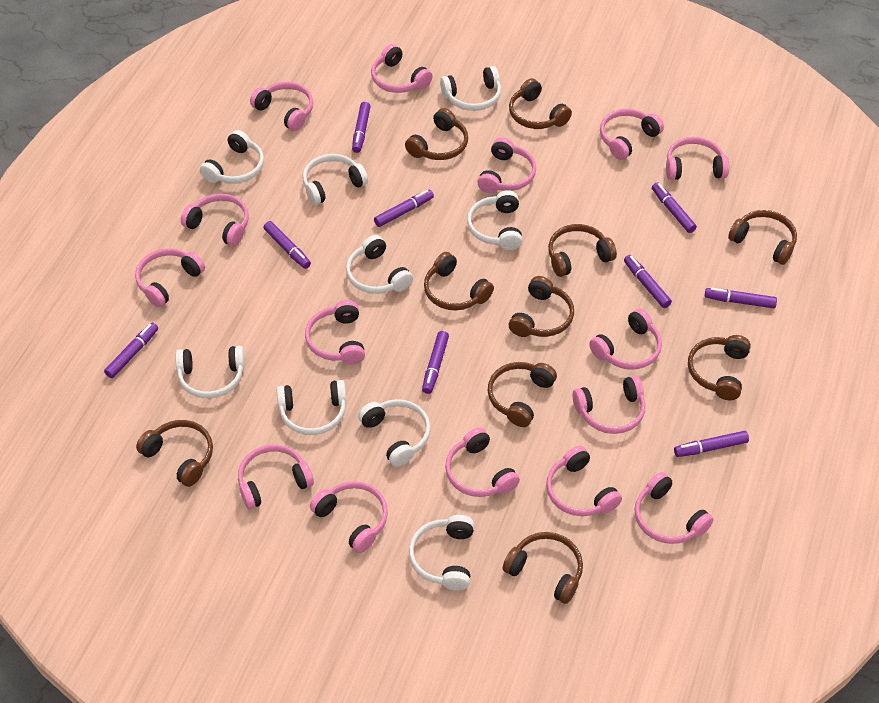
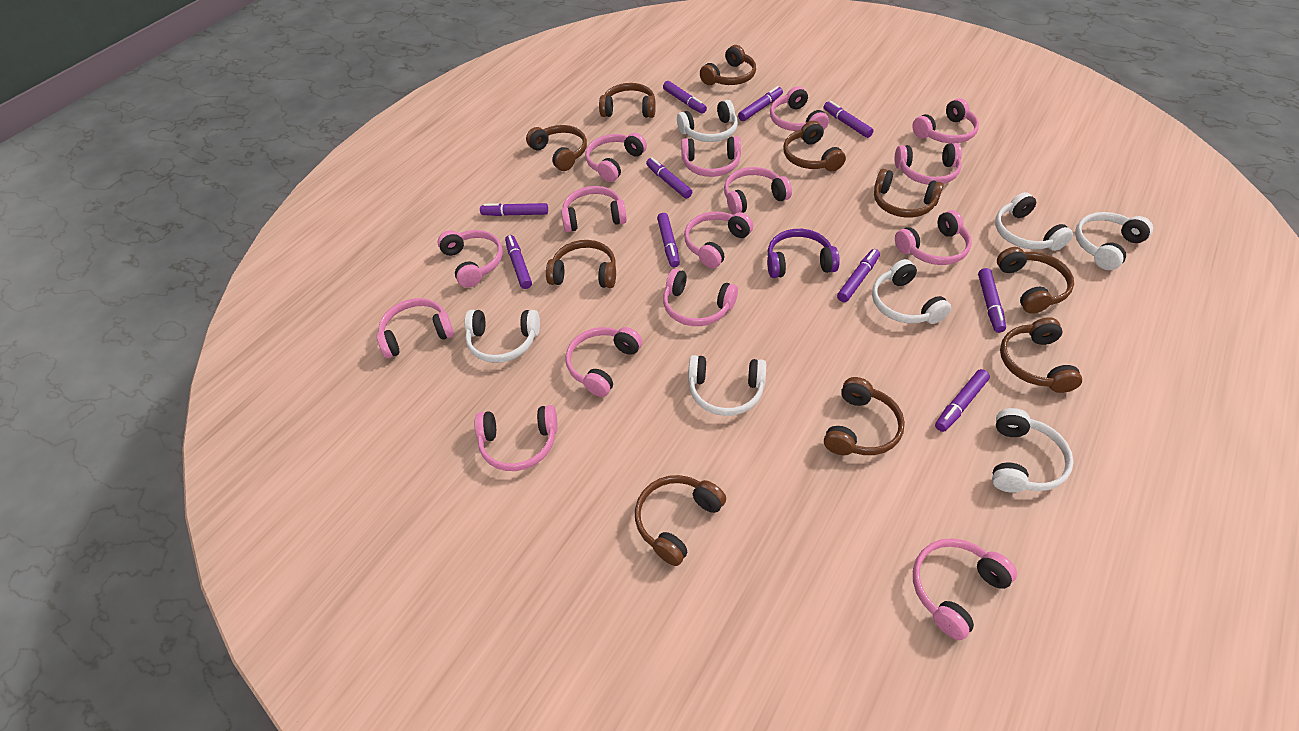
purple headphones: none = 0 -> [767,229,840,278] = 1
purple marker: [104,322,158,378] [264,221,311,269] [352,102,371,153] [374,190,434,227] [422,331,449,394] [624,255,672,308] [652,182,697,233] [674,431,749,457] [705,288,777,308] = 9 -> [480,203,548,216] [505,235,532,289] [646,158,692,199] [657,213,680,267] [663,81,707,114] [738,86,783,121] [824,101,874,138] [837,249,880,302] [935,369,990,432] [978,268,1006,333] = 10
white headphones: [175,346,245,398] [200,130,264,184] [277,380,347,435] [302,154,368,205] [346,235,413,294] [358,399,431,467] [409,515,474,590] [440,66,501,111] [467,190,522,250] = 9 -> [465,310,540,363] [677,100,738,142] [688,355,766,416] [872,259,951,324] [992,408,1074,493] [995,192,1073,251] [1075,212,1153,270] = 7

